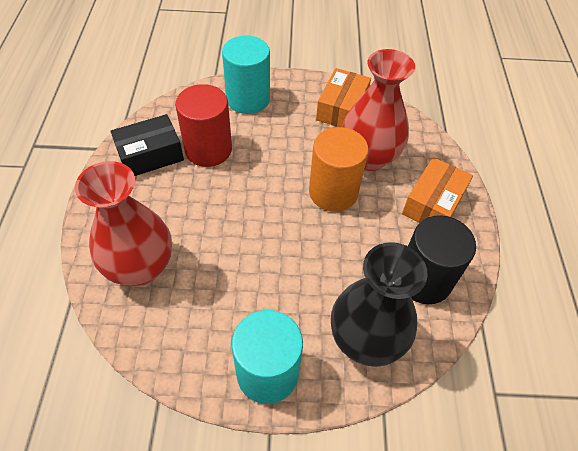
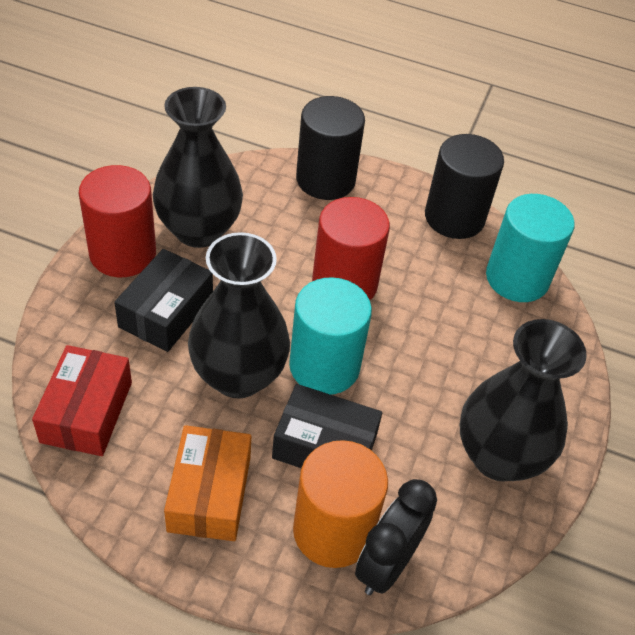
black box: [110,114,184,176] = 1 -> [114,249,213,352] [272,384,382,468] = 2
black clock: none = 0 -> [355,479,437,595] = 1
black cylinder: [408,215,476,304] = 1 -> [296,96,365,200] [425,134,504,239] = 2
black vase: [331,242,428,367] = 1 -> [153,87,243,248] [188,232,290,398] [460,319,587,481] = 3
orange box: [316,68,371,127] [402,157,473,223] = 2 -> [164,425,251,541] = 1
red box: none = 0 -> [32,345,132,456] = 1
red cylinder: [175,84,232,167] = 1 -> [79,165,156,277] [312,197,390,300] = 2
red vase: [75,161,172,286] [342,49,415,171] = 2 -> none = 0

